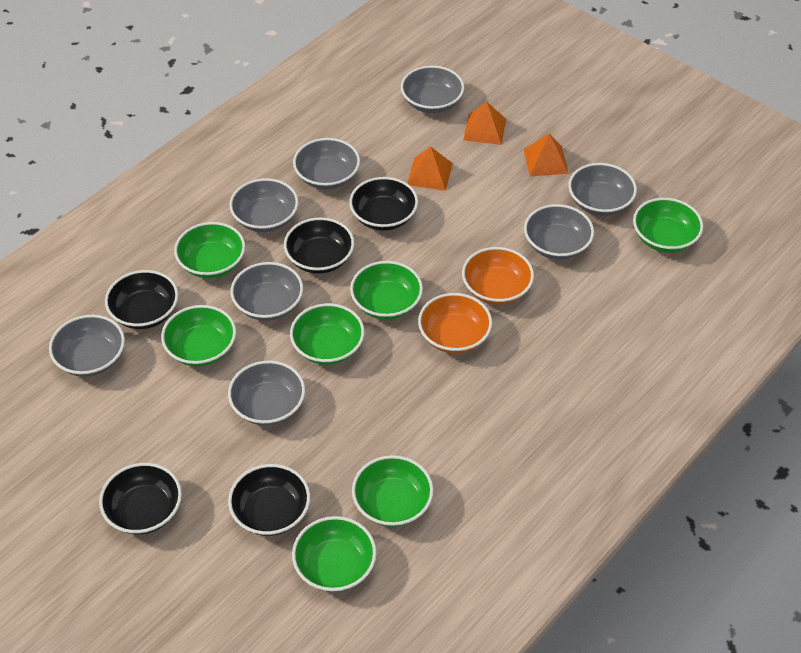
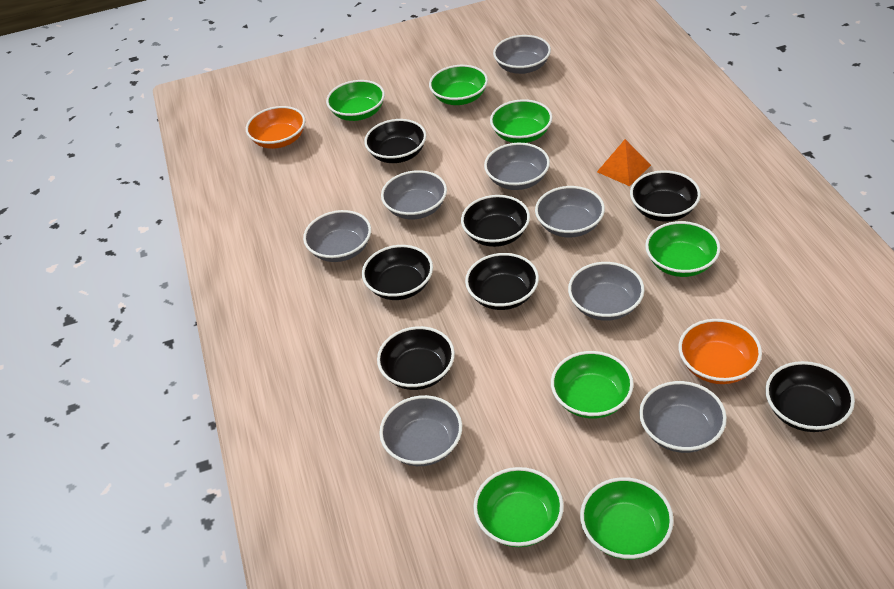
black bowl: [99,463,182,535] [105,270,178,329] [228,464,310,536] [284,217,354,274] [349,177,418,231] = 5 -> [362,245,433,300] [364,119,426,163] [377,326,455,390] [461,195,530,247] [465,253,539,310] [630,170,701,222] [765,361,855,432] = 7
orange pyramid: [407,146,453,191] [463,102,506,145] [524,134,569,176] = 3 -> [597,139,651,186] = 1

